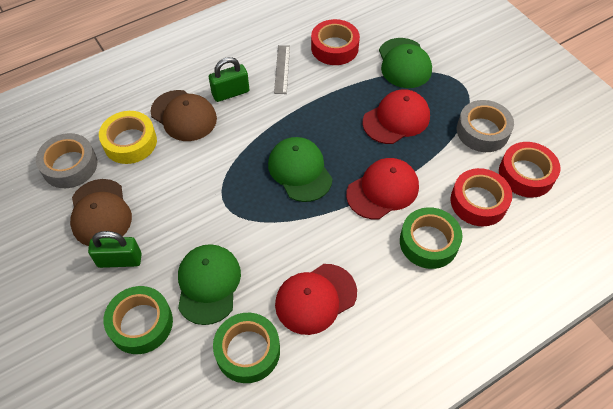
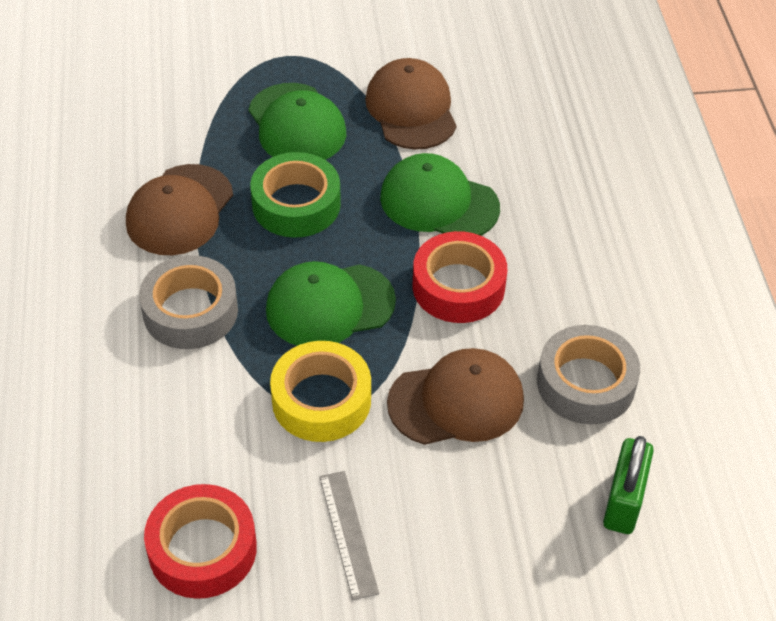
brown cap: [70,179,132,246] [150,90,217,141] = 2 -> [126,164,233,255] [365,58,457,150] [387,348,524,445] = 3
green padlock: [88,231,142,268] [209,57,249,102] = 2 -> [603,436,654,534] = 1
green tape: [104,286,173,354] [213,313,280,383] [400,207,462,269] = 3 -> [250,152,341,238] = 1
red cap: [275,264,357,335] [346,158,419,219] [363,89,430,144] = 3 -> none = 0
red tape: [311,19,360,65] [450,168,512,226] [499,142,560,198] = 3 -> [144,484,257,599] [413,231,507,323] = 2

